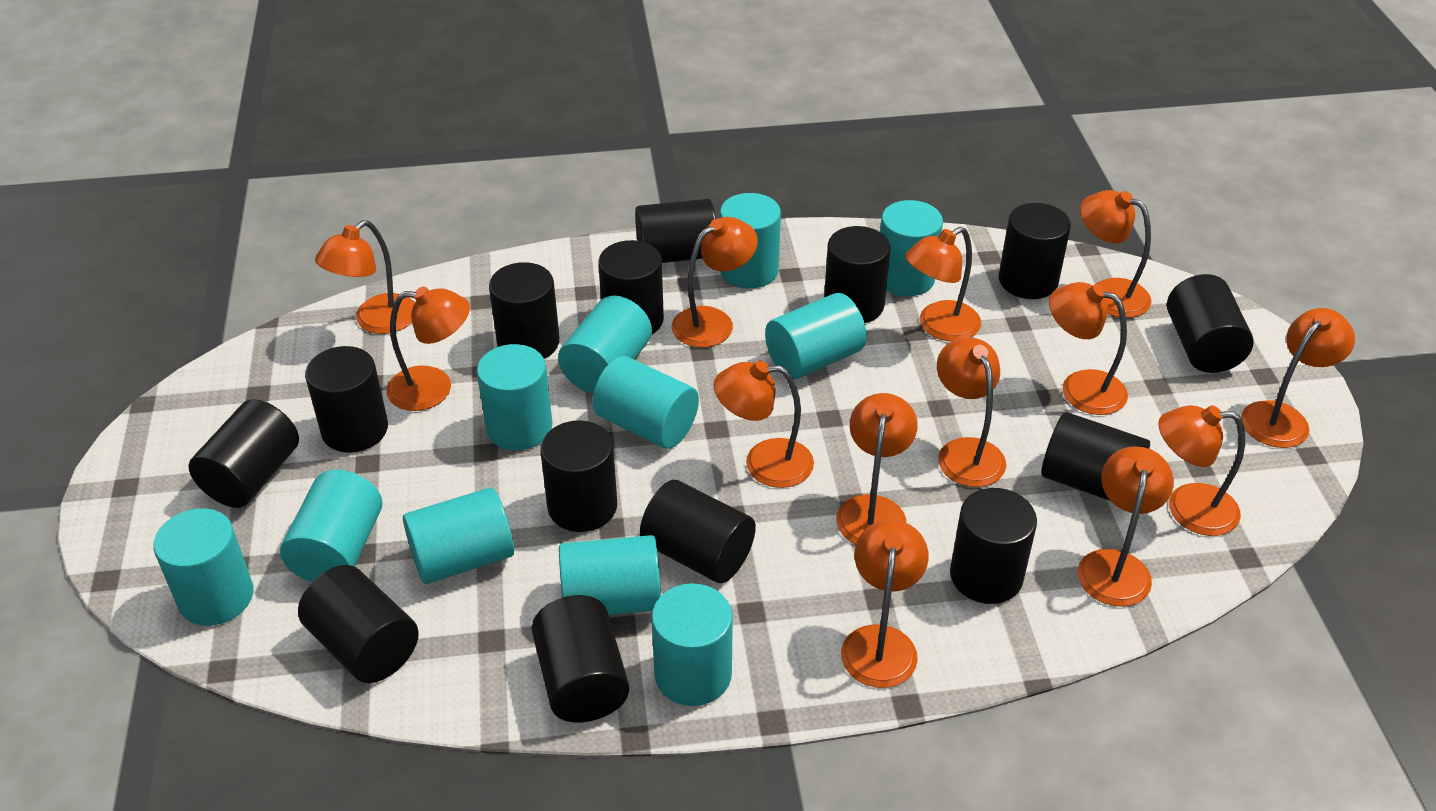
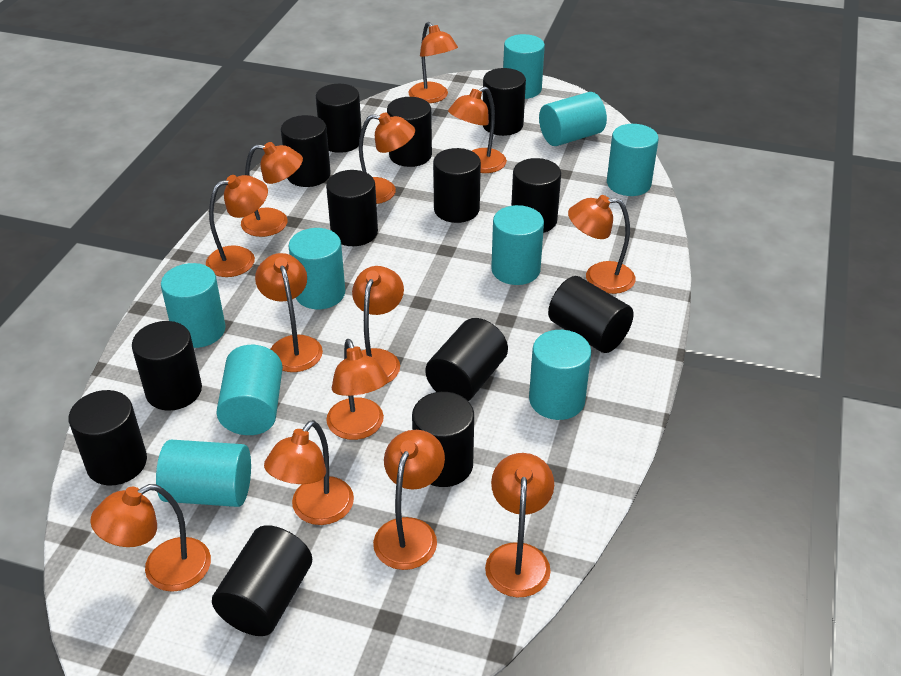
black cylinder: [188,399,299,508] [298,565,419,683] [305,346,388,453] [489,262,560,359] [532,595,629,723] [540,420,617,532] [598,240,664,334] [635,199,716,263] [640,480,756,583] [824,226,891,323] [950,488,1037,604] [999,203,1071,299] [1041,412,1150,501] [1167,274,1254,373] = 14 -> [68,390,147,485] [132,321,202,411] [212,525,312,636] [281,115,331,187] [316,84,362,153] [326,170,378,246] [387,97,432,167] [412,392,474,487] [425,318,508,401] [433,148,481,223] [482,68,526,136] [511,158,561,233] [548,276,634,353] = 13
turquoise cylinder: [153,508,254,626] [280,470,382,582] [403,487,514,584] [477,344,552,450] [558,295,652,393] [559,535,661,615] [592,356,699,449] [651,584,733,706] [720,193,781,289] [765,293,867,379] [880,200,943,296] = 11 -> [156,440,251,507] [161,263,226,348] [216,345,283,435] [288,228,345,309] [491,205,544,285] [503,34,545,99] [529,330,591,420] [539,92,607,146] [607,124,659,196] = 9

